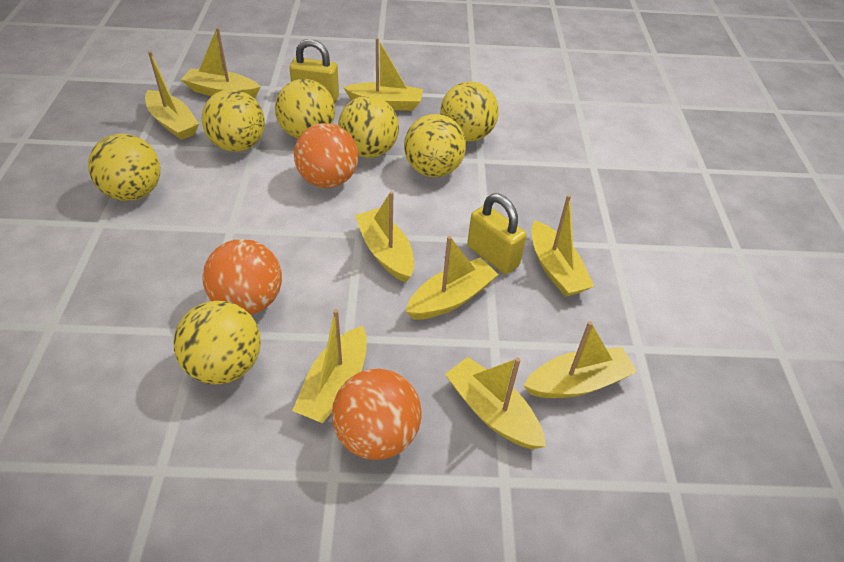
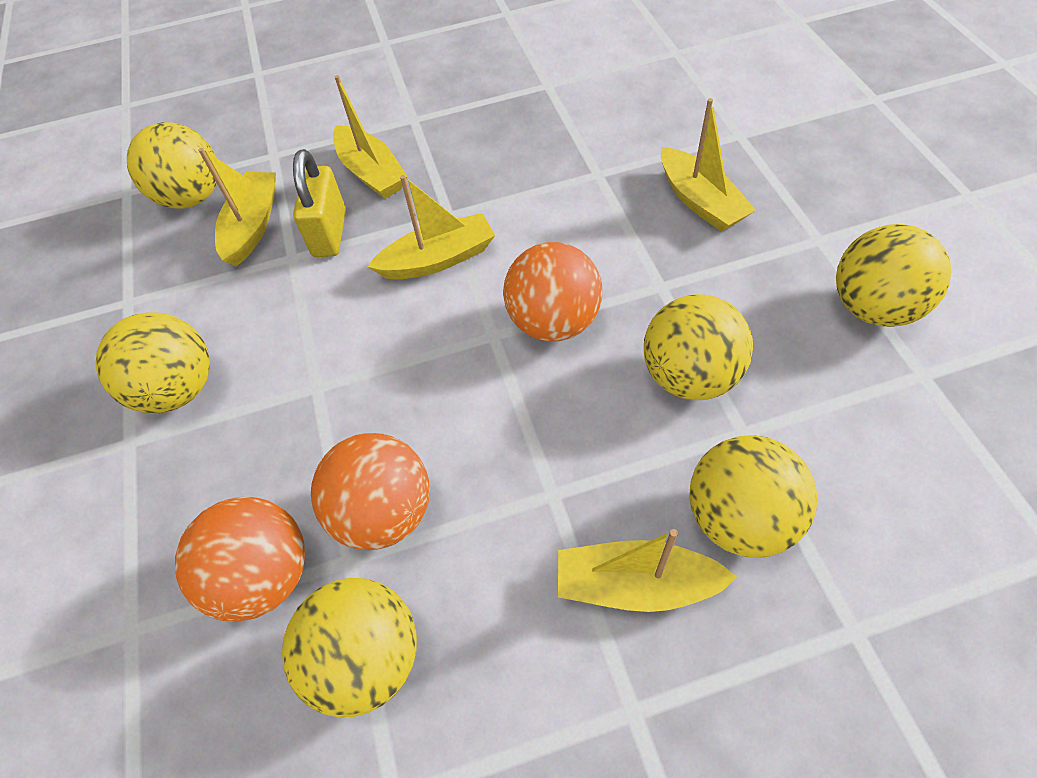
yellow ball: [88,134,160,201] [173,301,261,384] [202,89,265,152] [275,79,335,139] [338,96,399,158] [404,114,466,177] [440,81,499,142] = 7 -> [96,312,210,413] [127,122,217,209] [282,578,417,717] [644,294,753,400] [689,435,817,558] [836,224,951,327] = 6
yellow boat: [145,51,199,140] [181,28,260,99] [292,309,367,423] [343,38,423,111] [355,191,414,282] [406,236,499,320] [445,357,546,449] [523,321,637,398] [531,194,594,297] = 9 -> [198,148,276,266] [333,75,408,199] [368,175,495,280] [558,529,737,612] [661,98,756,231] = 5
yellow padlock: [289,39,339,103] [467,194,527,274] = 2 -> [293,149,346,257] = 1

